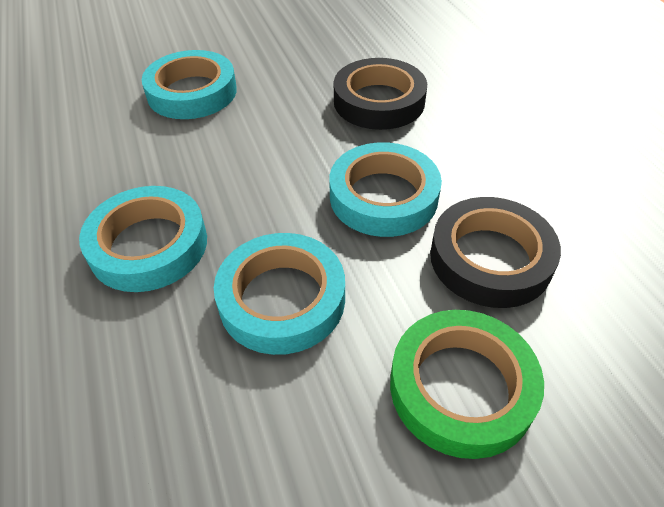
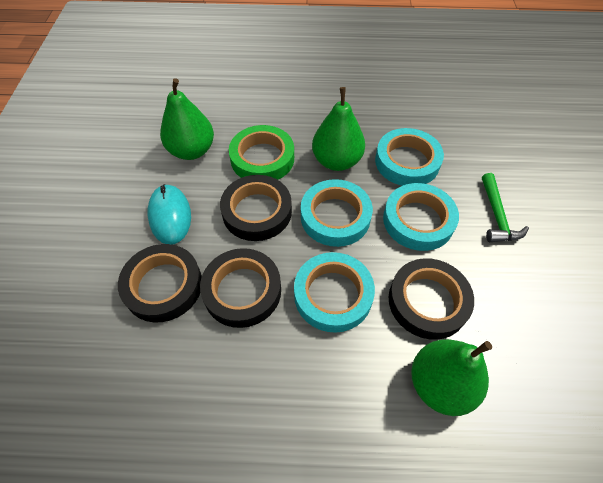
black tape: [334,58,427,130] [430,197,561,308] = 2 -> [118,244,202,322] [200,248,281,328] [220,175,292,241] [389,258,474,340] = 4
green hammer: none = 0 -> [482,173,529,242] = 1
green pear: none = 0 -> [160,78,214,160] [312,87,365,171] [411,339,492,416] = 3
turquoise mouse: none = 0 -> [147,184,191,245] = 1

